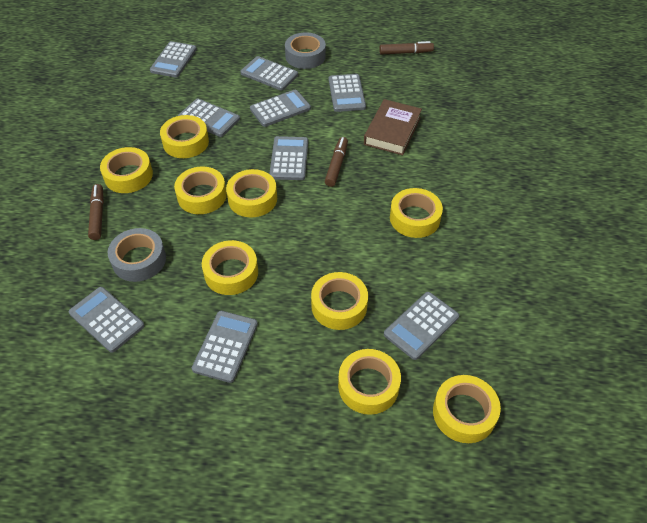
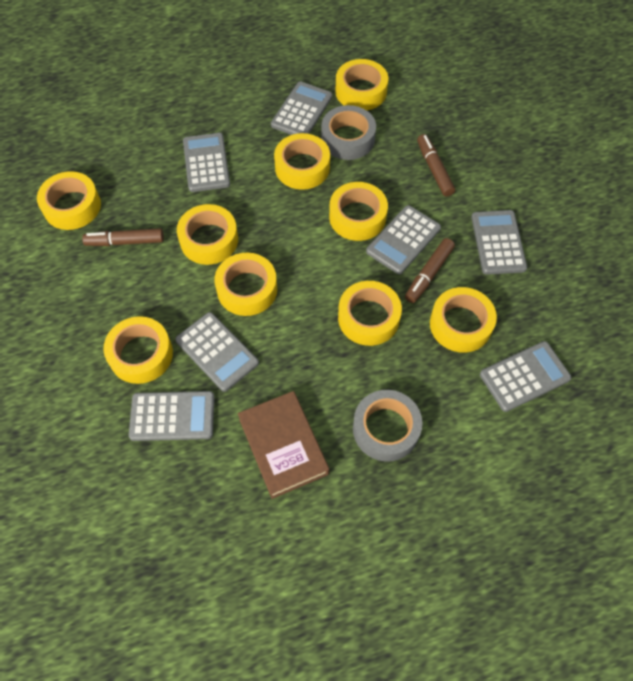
grey calculator: [69,287,145,353] [150,41,197,78] [178,98,240,137] [192,311,258,383] [240,56,298,91] [250,90,311,127] [269,136,308,180] [329,74,366,112] [384,292,459,360] = 9 -> [129,391,214,441] [175,312,259,392] [183,133,230,192] [271,81,332,135] [366,205,441,274] [471,210,527,275] [480,341,571,412] = 7

